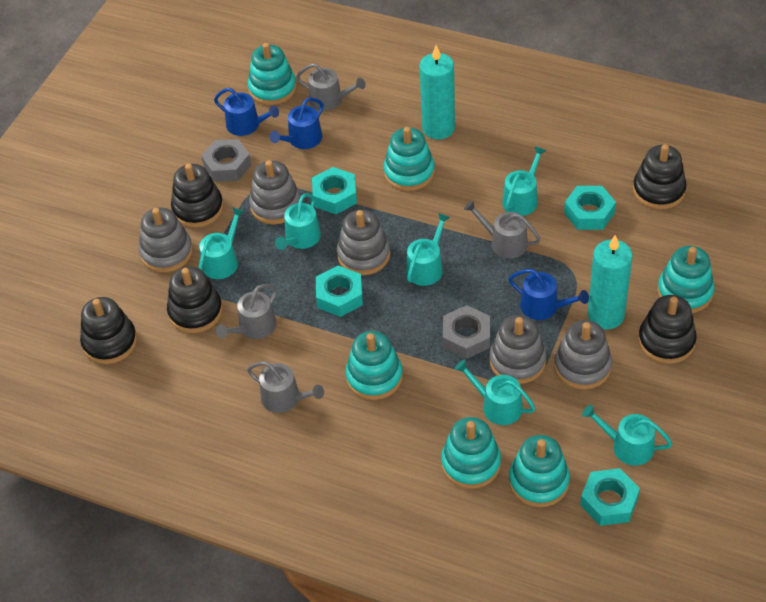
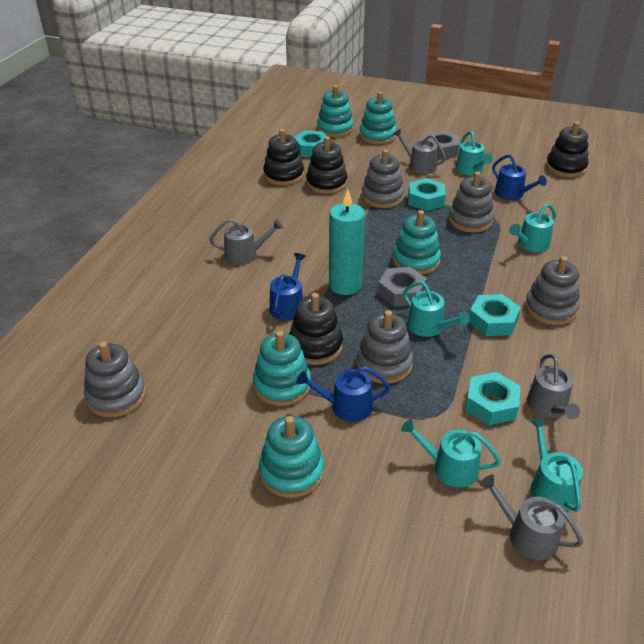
black stacking toy: [80,297,137,364] [167,266,223,333] [171,164,223,228] [633,144,687,210] [638,295,697,364] = 5 -> [263,129,304,185] [289,293,343,365] [306,136,348,194] [546,121,589,177] = 4
turquoise candle: [420,45,455,139] [587,235,633,330] = 2 -> [329,189,365,295] = 1
turquoise stacking toy: [248,43,297,105] [345,331,403,400] [384,127,435,191] [441,417,501,489] [509,435,570,507] [658,246,715,313] = 6 -> [253,331,311,406] [259,416,324,498] [317,85,354,137] [359,92,397,144] [392,210,441,275] = 5
turquoise watering can: [199,207,245,279] [275,193,321,250] [406,213,450,286] [455,360,536,425] [502,146,547,216] [582,405,672,465] = 6 -> [401,419,501,487] [403,282,470,337] [456,131,493,175] [509,203,556,252] [530,418,583,512] = 5

